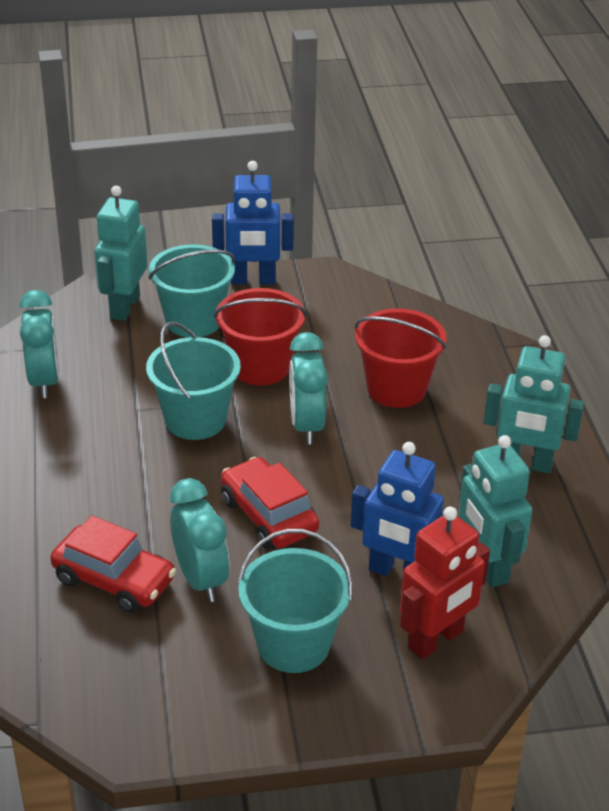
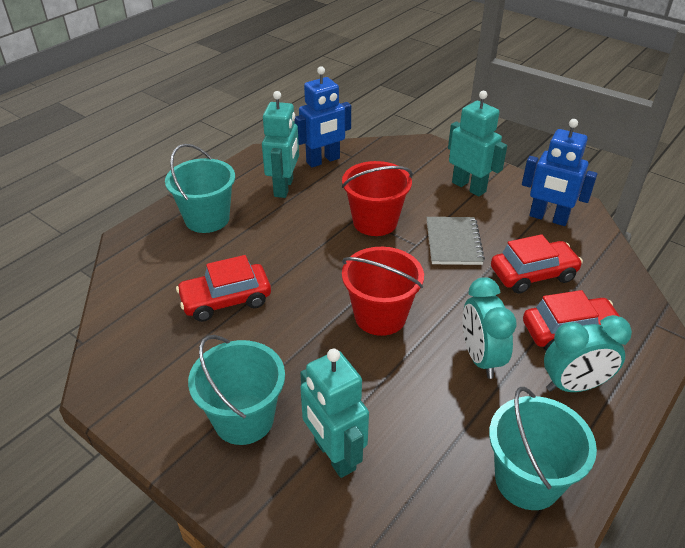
grey notebook: none = 0 -> [426,217,485,265] = 1
red car: [50,515,176,613] [221,457,319,549] = 2 -> [176,255,271,322] [491,234,583,294] [523,290,620,351] = 3
red robot: [400,506,490,660] = 1 -> none = 0
turquoise clock: [19,290,59,398] [170,478,229,602] [289,332,328,444] = 3 -> [462,277,517,379] [544,315,632,392] = 2

